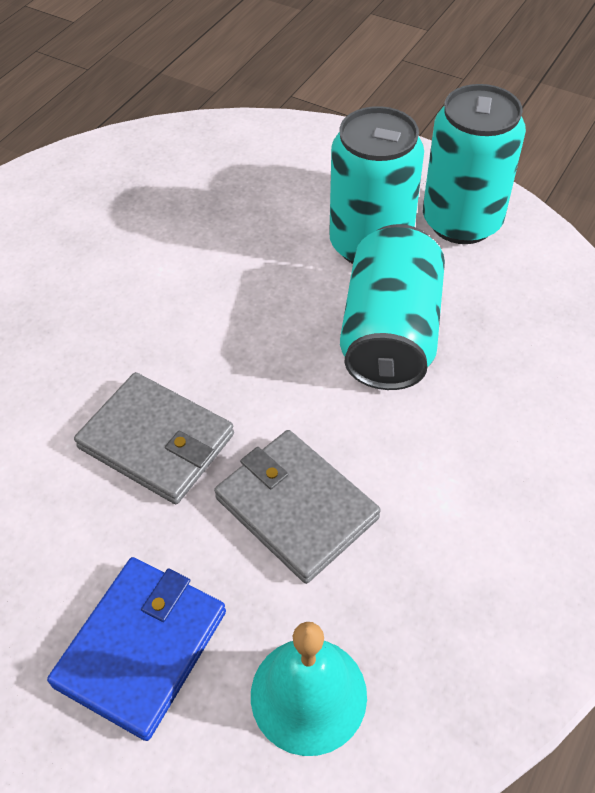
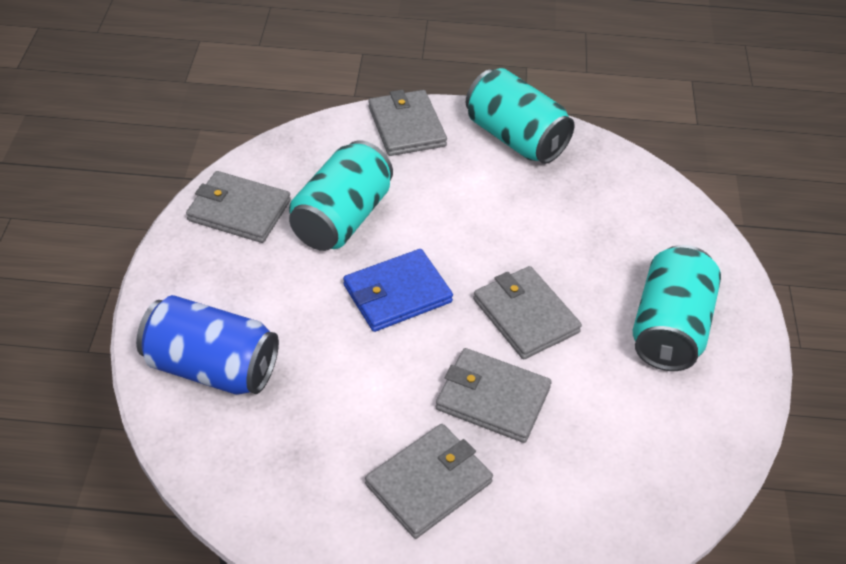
blue can: none = 0 -> [136,295,279,395] = 1
grey wallet: [74,372,234,504] [214,430,381,584] = 2 -> [186,171,291,243] [365,424,493,539] [369,90,447,156] [436,348,552,443] [473,266,582,359] = 5
turquoise bell: [251,622,367,756] = 1 -> none = 0

